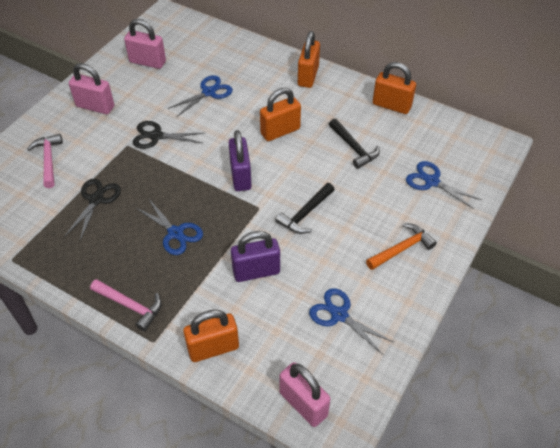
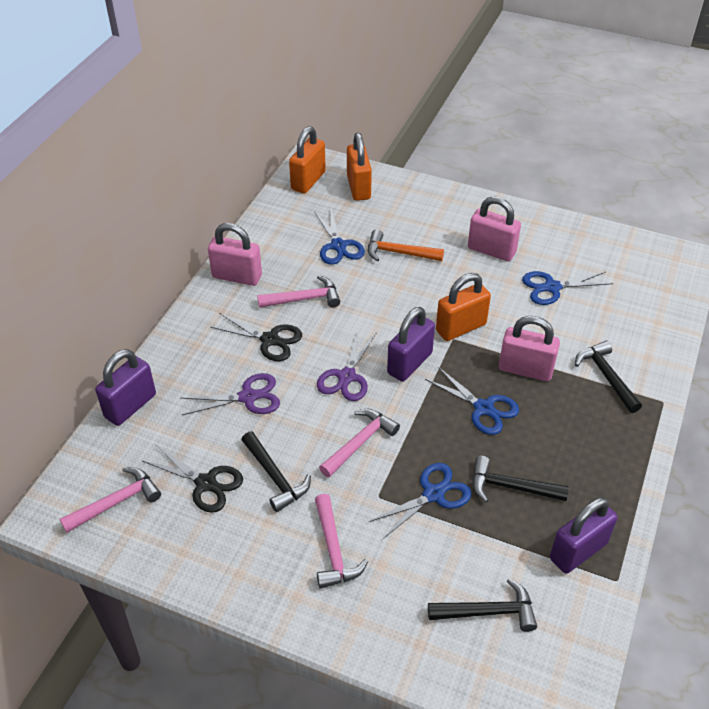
black hammer: [275,183,335,234] [329,118,380,169] = 2 -> [242,432,311,512] [428,579,537,632] [472,456,569,502] [575,341,642,413] = 4
orange padlock: [183,310,239,362] [260,88,301,141] [298,31,320,88] [373,62,416,114] = 4 -> [289,126,326,193] [347,133,372,201] [436,273,491,341] = 3
pink hammer: [27,134,63,188] [90,279,162,331] = 2 -> [60,467,161,533] [257,275,340,308] [315,494,368,589] [319,409,400,477] = 4
purple padlock: [229,130,252,191] [231,231,280,282] = 2 -> [95,349,156,426] [387,307,435,381] [550,497,617,574] = 3
purple scissors: none = 0 -> [181,373,280,415] [317,330,377,401] = 2

